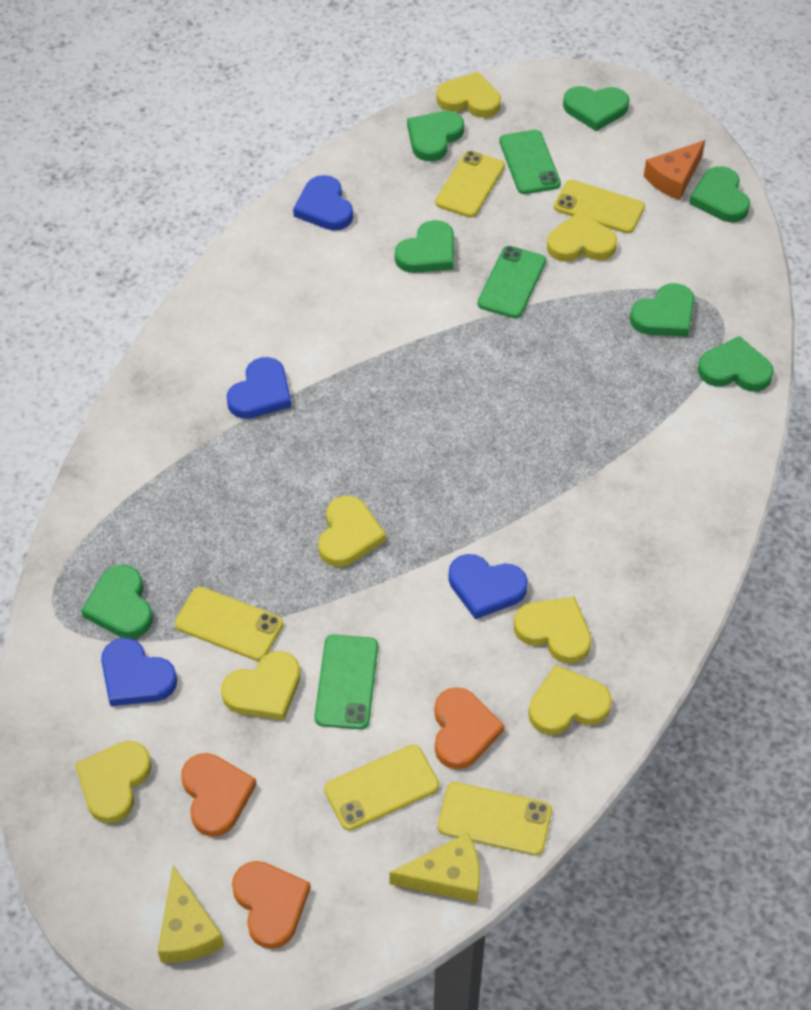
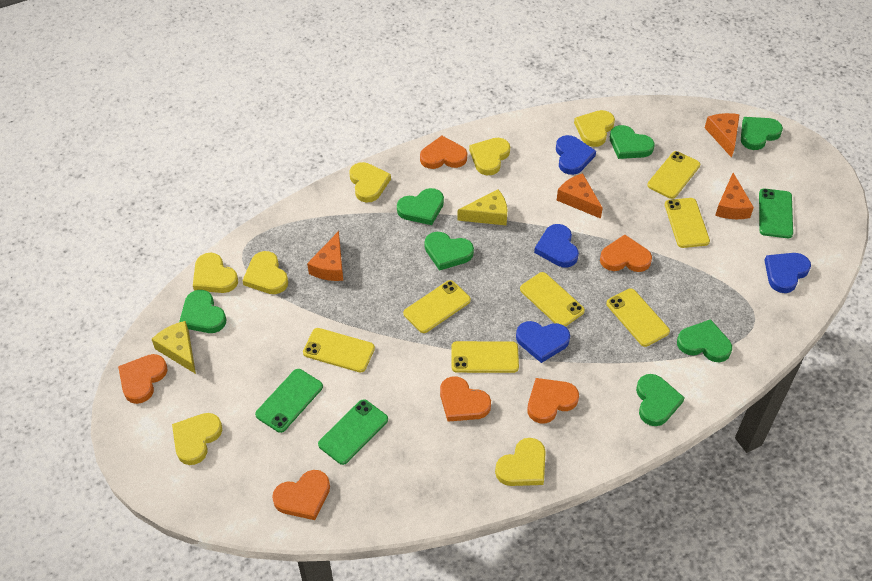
orange cheese: [644,140,705,200] = 1 -> [307,231,343,281] [557,173,603,219] [705,113,740,158] [715,173,754,219] = 4
orange heart: [181,753,257,837] [232,861,311,949] [435,687,504,769] = 3 -> [118,354,168,404] [272,470,330,520] [420,136,467,169] [440,376,491,422] [528,378,579,424] [600,235,652,272] = 6
yellow phone: [175,587,283,661] [324,745,439,831] [435,151,505,218] [438,782,552,855] [554,180,645,234] = 5 -> [303,328,375,373] [403,280,471,333] [451,341,519,373] [520,272,585,327] [606,288,670,347] [647,151,700,199] [665,198,710,248] = 7

